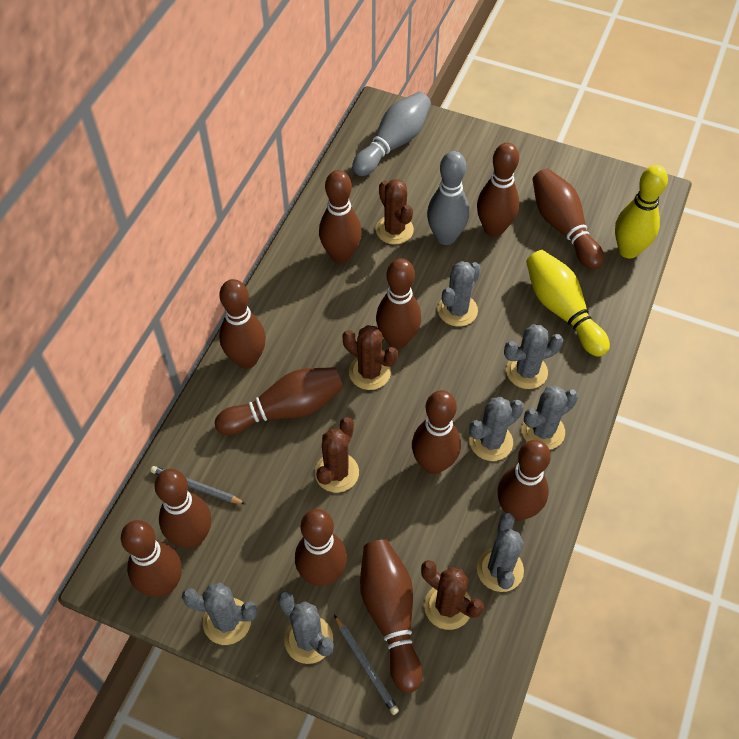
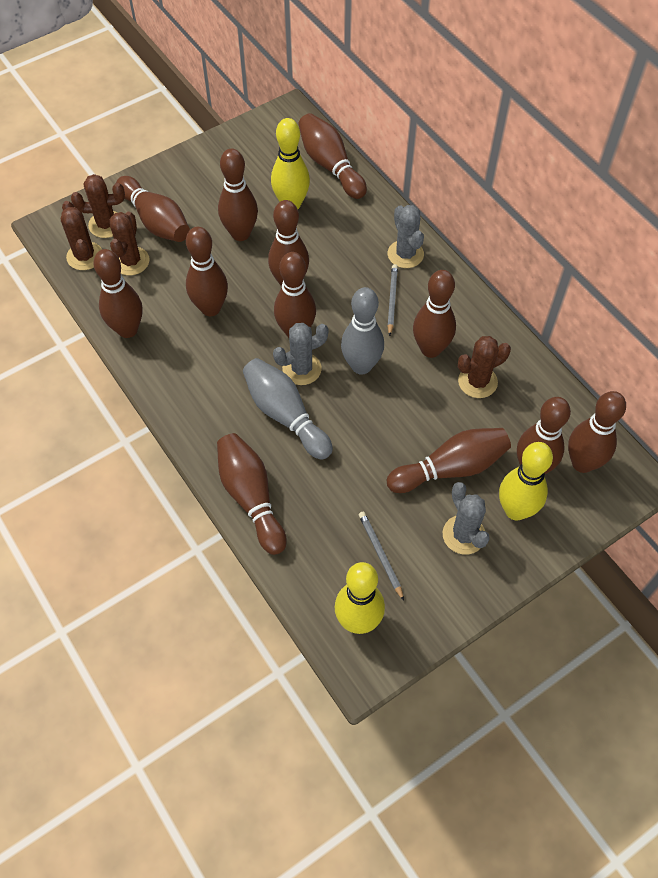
grey cactus: [182,582,257,645] [278,591,334,664] [438,261,481,327] [469,397,524,461] [477,512,524,592] [504,324,563,389] [522,386,578,450] = 7 -> [273,323,328,385] [388,205,424,268] [443,482,490,555] = 3
yellow bowling pin: [526,250,610,357] [615,165,668,259] = 2 -> [271,118,310,209] [334,562,385,634] [499,442,553,521] = 3

